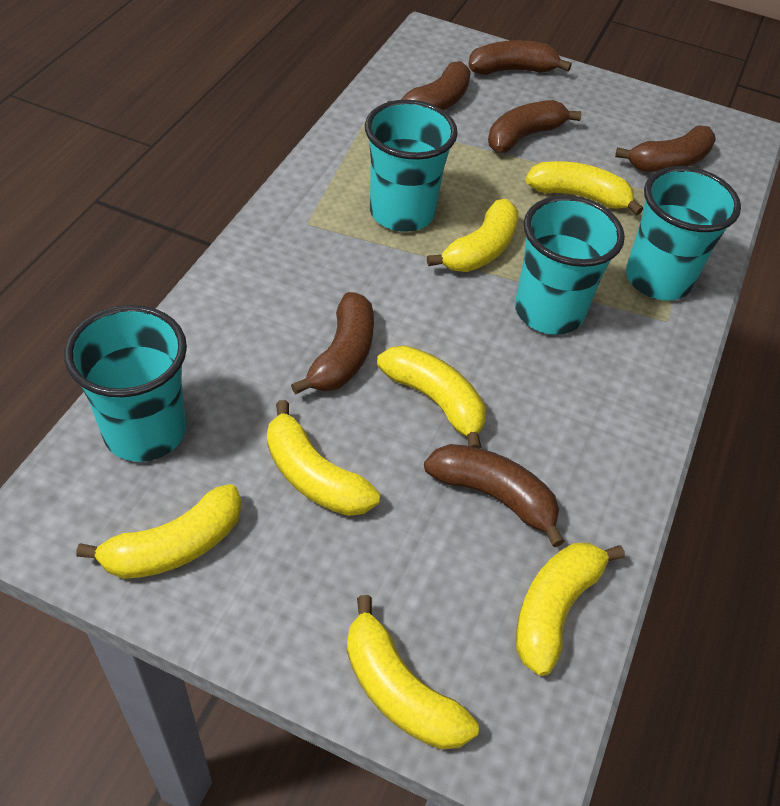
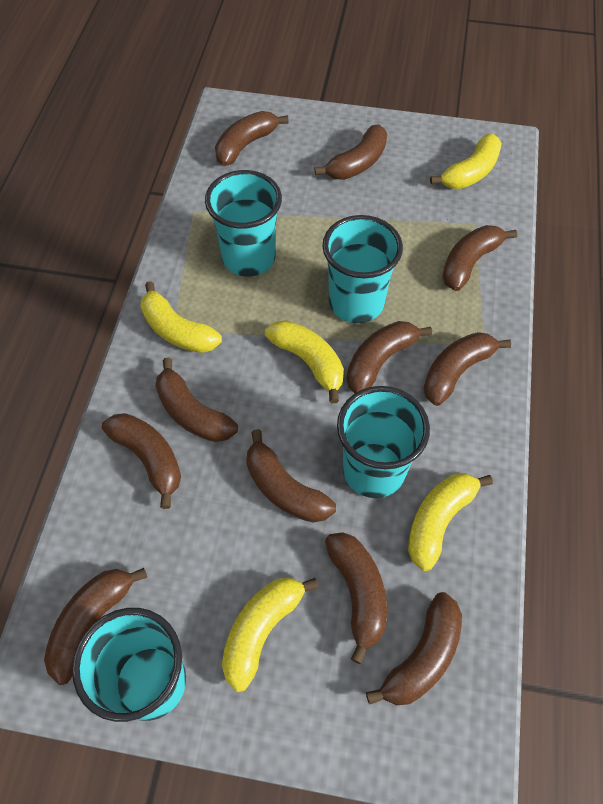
brown banana: [291,292,374,395] [388,61,471,110] [424,444,565,547] [469,40,572,75] [488,100,582,153] [615,125,716,172] = 6 -> [44,568,147,685] [102,413,181,509] [155,358,238,442] [215,111,289,166] [246,429,336,523] [315,125,387,180] [325,532,387,664] [347,321,432,393] [366,592,462,705] [423,332,511,406] [442,225,517,291] = 11
yellow banana: [76,484,242,579] [267,400,380,516] [347,595,479,750] [377,345,486,448] [427,199,519,272] [516,543,625,676] [525,161,643,215] = 7 -> [141,281,222,353] [222,578,318,692] [265,320,344,403] [408,473,493,571] [430,134,502,189] = 5

